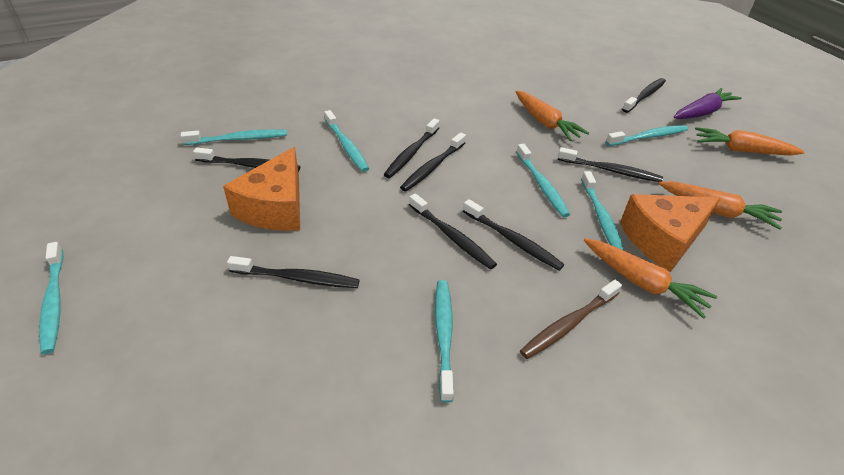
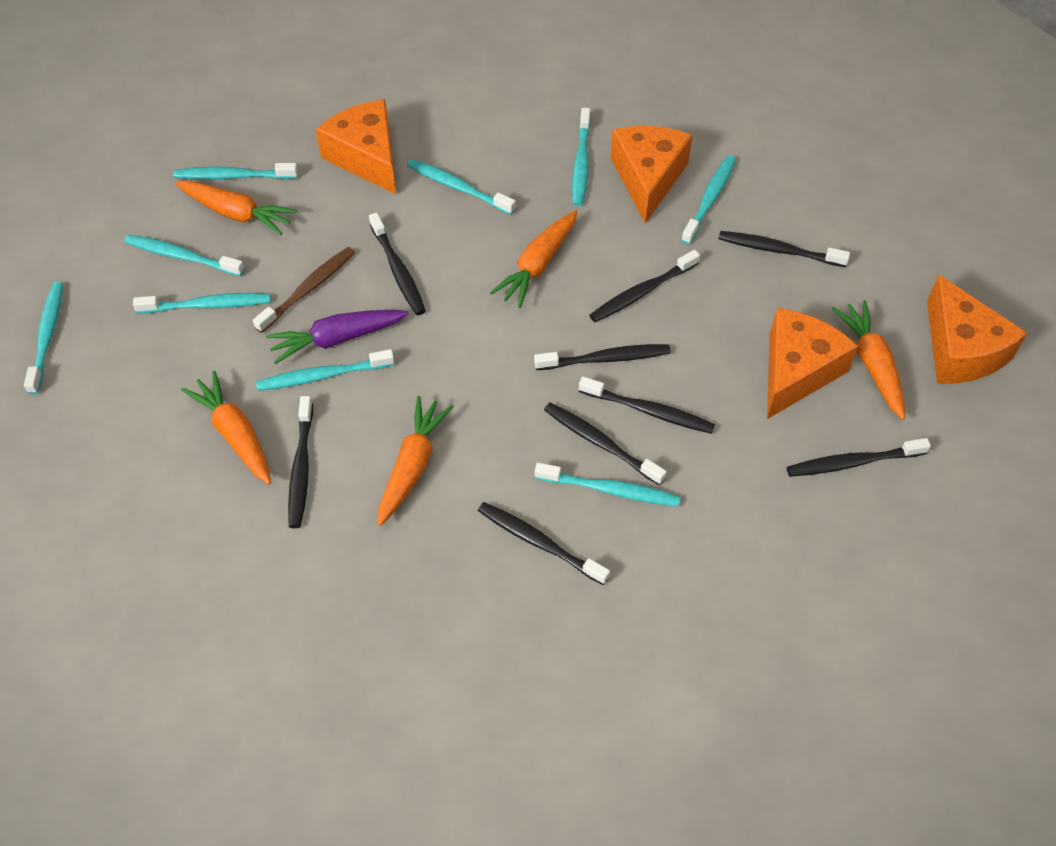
black toothbrush: [193,147,300,172] [227,256,360,288] [383,118,440,178] [400,133,466,191] [409,193,497,270] [463,199,564,271] [558,147,663,182] [622,78,666,113] = 8 -> [288,396,313,528] [369,213,426,315] [478,502,610,585] [534,344,671,370] [544,402,667,485] [579,376,715,434] [589,250,700,322] [719,231,850,267] [787,438,931,477] = 9
orange carrot: [516,91,589,141] [584,238,717,319] [659,181,782,230] [695,127,805,156] = 4 -> [175,180,298,235] [181,371,271,484] [378,396,454,526] [490,210,577,308] [832,300,905,420] = 5
orange cheese: [223,147,300,231] [620,194,720,272] = 2 -> [315,99,396,194] [611,126,693,224] [767,308,858,419] [927,274,1027,384] = 4
turquoise toothbrush: [39,242,63,354] [180,129,287,145] [324,110,369,172] [435,280,454,403] [516,144,570,217] [581,171,624,250] [606,125,688,146] = 7 -> [24,282,63,394] [125,235,245,276] [133,293,271,313] [173,163,298,180] [256,349,394,391] [407,159,516,215] [535,462,680,506] [572,108,591,206] [681,155,736,245] = 9

